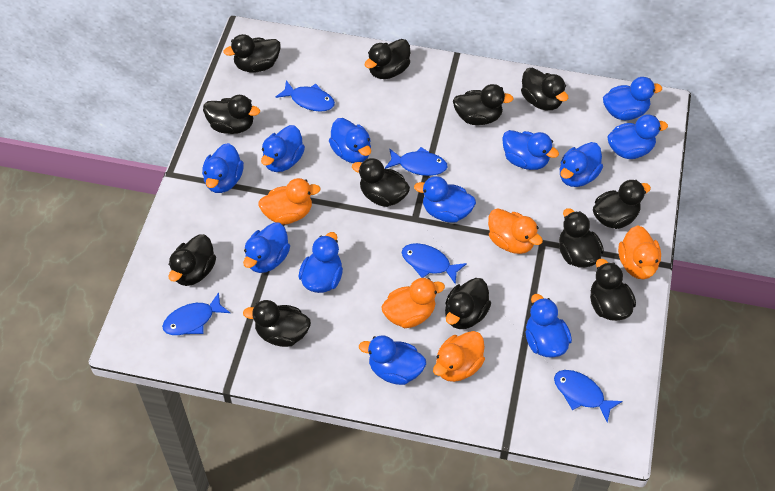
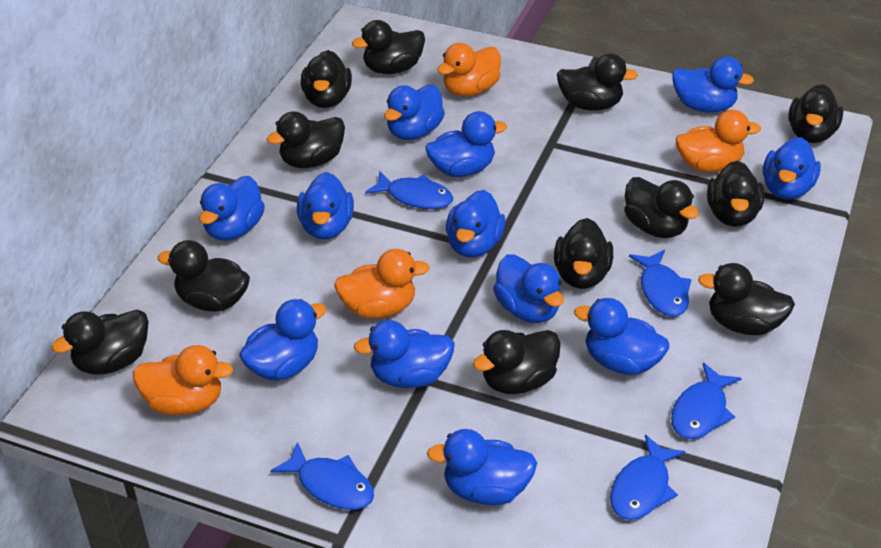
orange duck: [258,178,320,225] [381,278,445,328] [433,331,485,382] [488,208,543,254] [618,225,661,279] = 5 -> [133,345,233,415] [334,249,430,318] [437,43,501,97] [676,110,761,172] = 4

